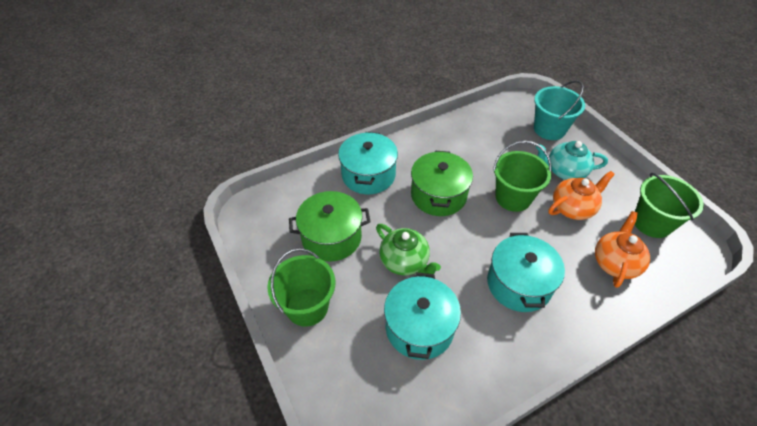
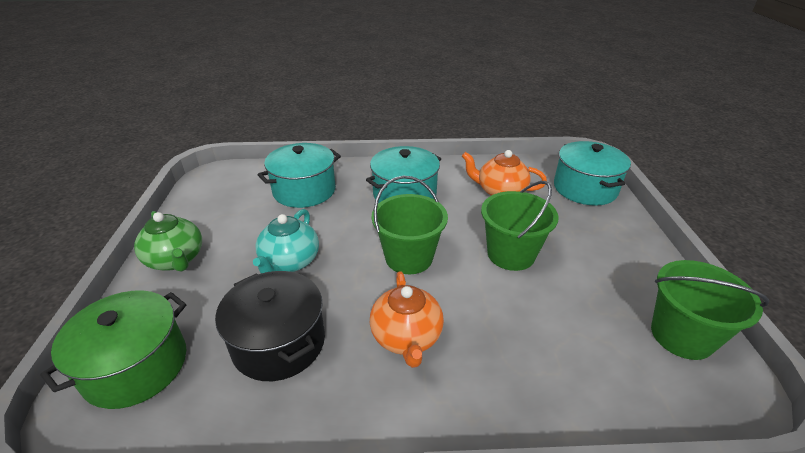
black pot: none = 0 -> [215,271,325,381] = 1
green pot: [289,191,371,262] [411,151,473,216] = 2 -> [40,290,186,409] = 1
turquoise bucket: [534,80,585,140] = 1 -> none = 0

